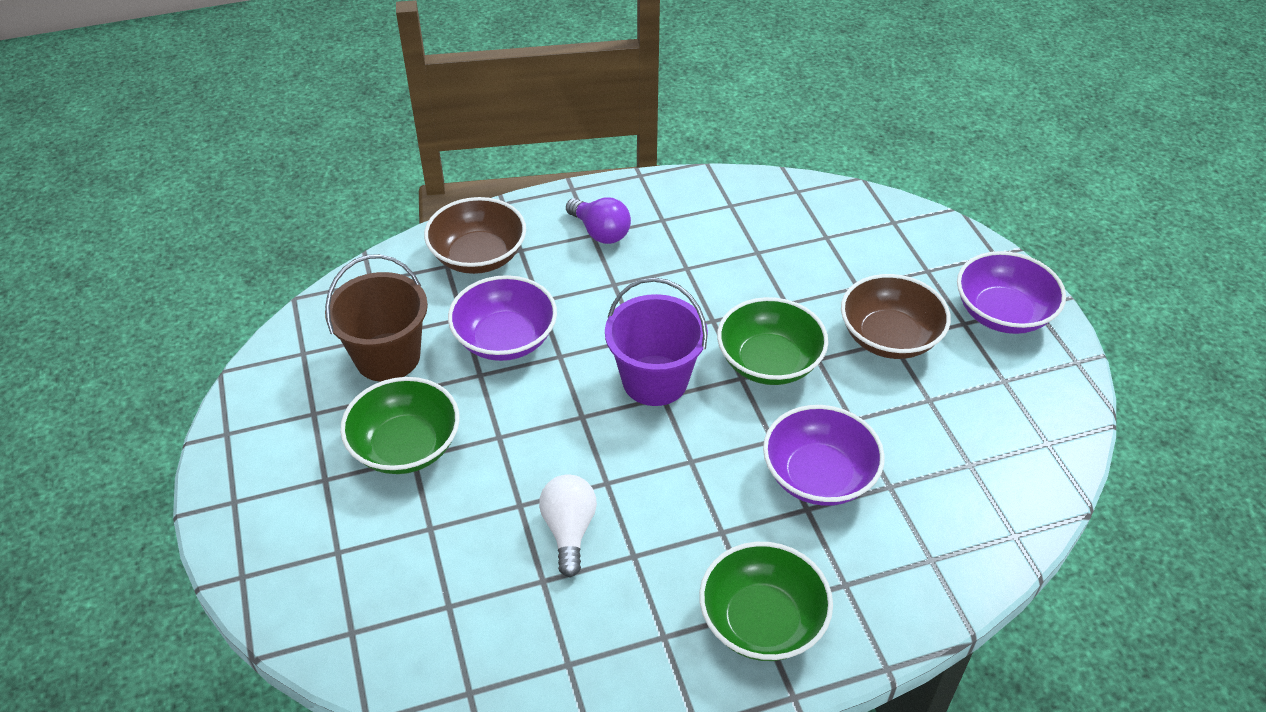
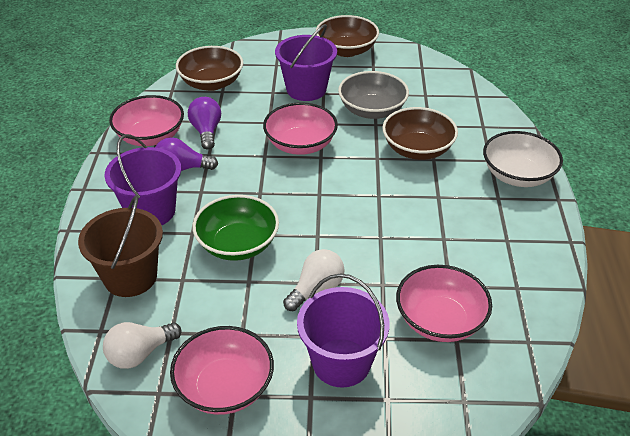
brown bowl: [424,197,526,274] [841,274,951,359] = 2 -> [176,46,243,91] [316,15,379,57] [382,107,458,160] = 3
green bowl: [340,377,460,474] [699,542,833,661] [717,297,828,385] = 3 -> [192,195,279,261] = 1
grey bowl: none = 0 -> [338,71,409,119] = 1
pink bowl: none = 0 -> [109,95,184,146] [170,326,274,415] [263,102,338,155] [396,265,492,342] = 4
purple bowl: [448,275,557,361] [763,405,885,506] [957,251,1066,334] = 3 -> none = 0
purple bucket: [605,277,708,406] = 1 -> [104,134,181,225] [275,24,337,101] [297,273,390,388] = 3
purple light bulb: [566,197,631,244] = 1 -> [155,137,218,171] [188,97,221,150] = 2
white bowl: none = 0 -> [483,131,563,187] = 1
white light bulb: [539,474,597,577] = 1 -> [103,322,182,369] [283,249,345,311] = 2

